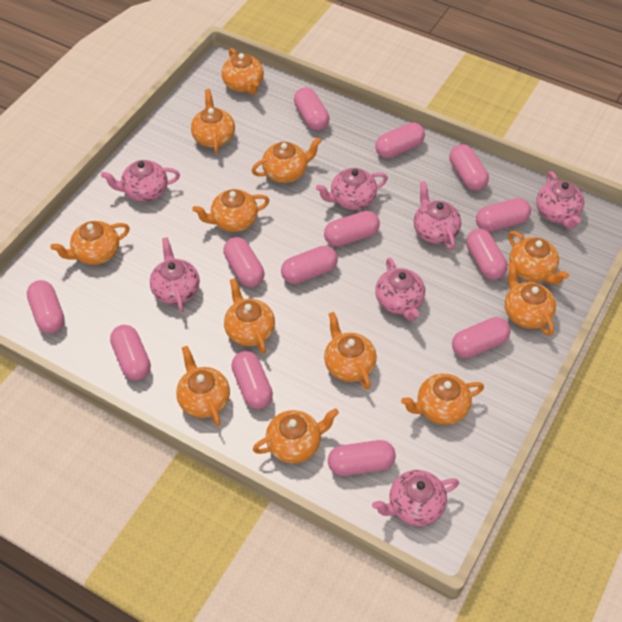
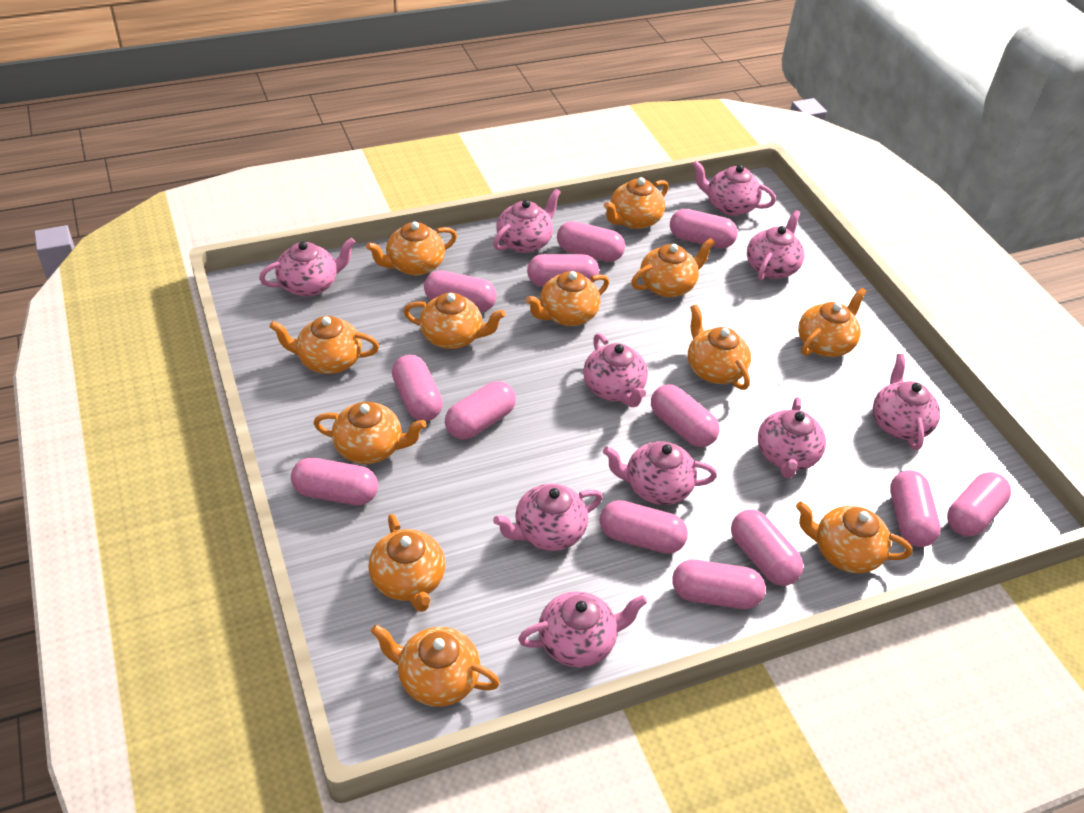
pink teapot: [101,160,180,202] [150,237,200,313] [316,168,388,210] [372,470,459,526] [375,258,425,321] [414,181,461,250] [536,171,584,229] = 7 -> [259,238,356,297] [493,189,561,253] [493,483,603,551] [518,591,647,668] [583,333,648,407] [603,441,717,505] [692,161,776,216] [747,210,804,281] [758,397,826,478] [873,354,940,450] = 10

